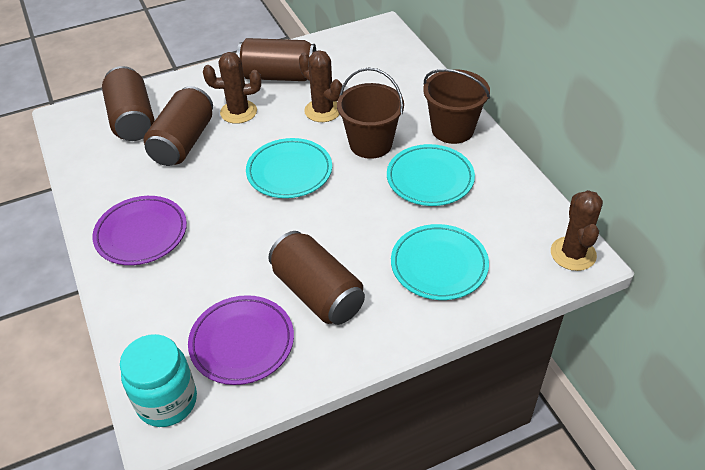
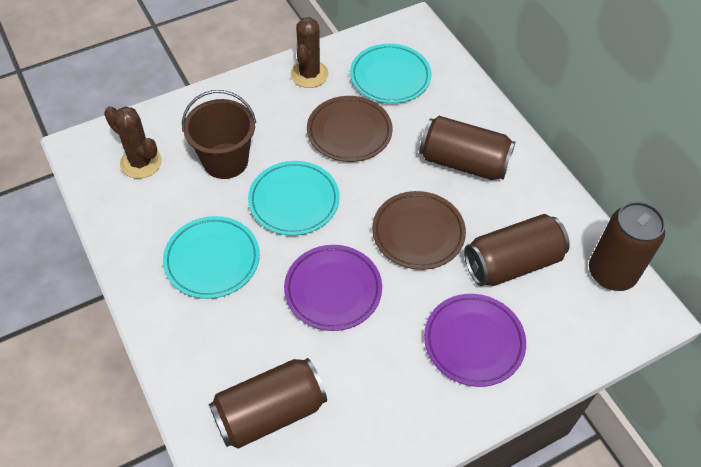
brown bucket: [337,68,404,159] [423,69,490,144] = 2 -> [182,90,256,179] = 1
brown cactus: [203,52,261,124] [299,50,342,122] [551,190,603,271] = 3 -> [104,106,162,179] [291,17,328,88] = 2
brown plate: none = 0 -> [307,96,393,162] [372,191,466,270] = 2
turquoise jar: [120,334,197,427] = 1 -> none = 0

